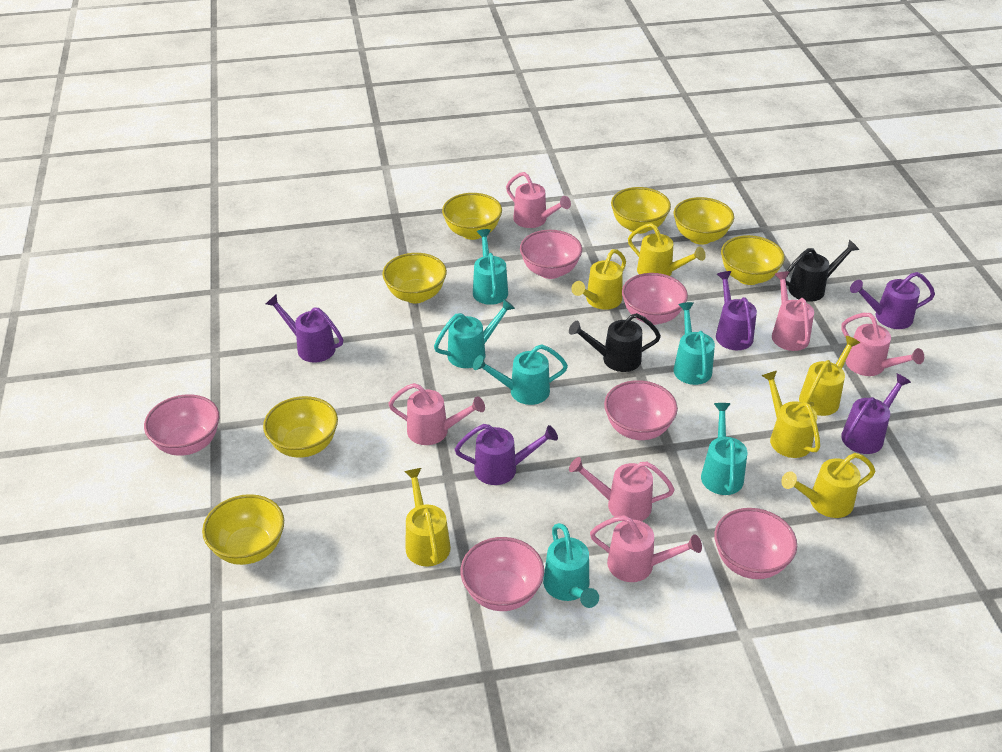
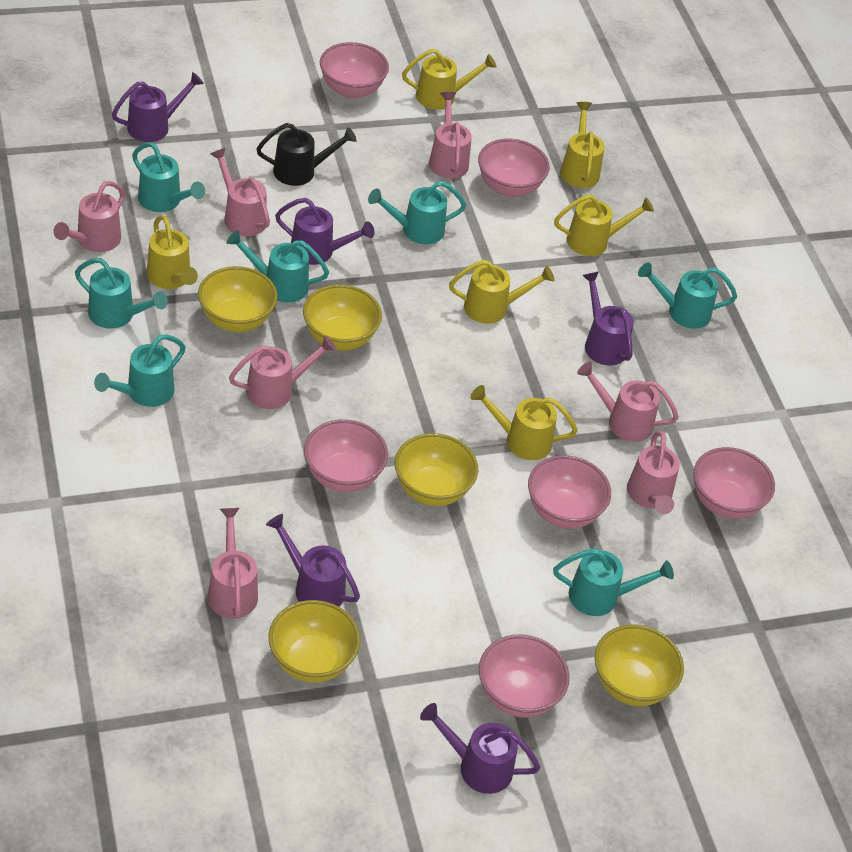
black watering can: [569,313,661,372] [785,240,859,302] = 2 -> [256,123,357,186] = 1
pink watering can: [388,383,485,445] [506,172,571,228] [569,457,675,521] [590,515,702,582] [772,271,814,351] [841,313,924,376] = 6 -> [53,181,125,252] [208,508,258,619] [210,148,270,236] [229,335,336,409] [429,92,472,179] [577,362,679,442] [627,431,680,514] = 7
turquoise watering can: [434,299,515,368] [473,229,508,305] [473,344,568,405] [543,523,599,608] [673,302,715,385] [701,403,747,495] = 6 -> [75,258,168,329] [94,335,186,407] [132,142,205,212] [227,230,329,302] [368,181,466,244] [553,548,674,616] [638,263,737,329] = 7
yellow bowl: [202,494,284,565] [263,396,338,458] [382,253,447,303] [442,193,502,240] [611,187,671,234] [674,197,734,245] [721,235,785,285] = 7 -> [198,266,277,332] [269,600,360,683] [303,284,382,350] [394,433,478,506] [595,624,684,706] = 5

